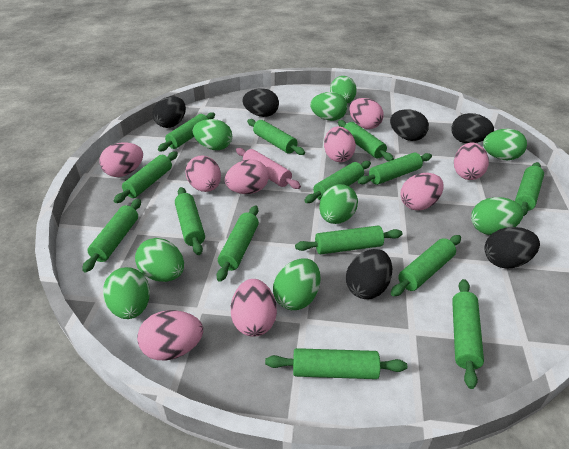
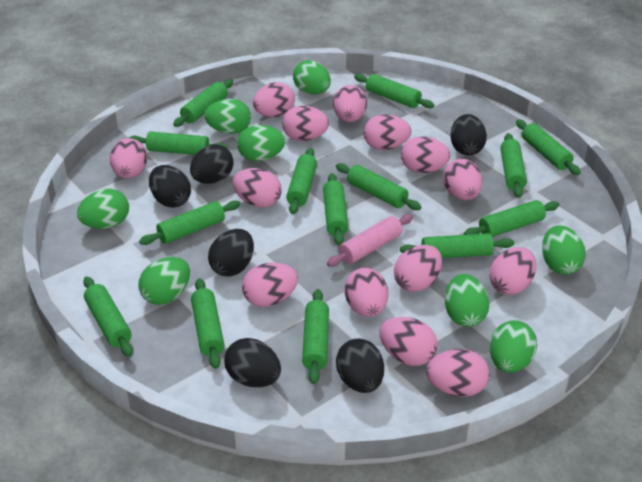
green egg: [103,267,150,319] [135,238,184,282] [193,119,232,150] [273,258,320,310] [310,92,347,121] [319,184,358,224] [330,76,357,104] [471,197,524,235] [483,128,527,160] = 9 -> [77,189,129,229] [138,257,190,305] [204,99,251,134] [237,125,285,161] [293,60,331,95] [445,274,489,327] [490,320,537,373] [542,225,586,274] = 8
pink egg: [99,142,143,177] [137,310,203,360] [185,155,221,192] [225,159,269,194] [231,279,277,337] [324,126,356,162] [349,98,384,129] [401,173,444,210] [454,143,489,180] = 9 -> [110,138,148,178] [233,168,282,208] [242,263,298,307] [253,82,295,117] [282,106,329,141] [333,85,367,122] [344,268,388,317] [364,114,411,150] [379,317,437,366] [394,245,442,292] [401,136,450,173] [426,349,490,397] [443,159,482,200] [489,247,536,295] = 14

